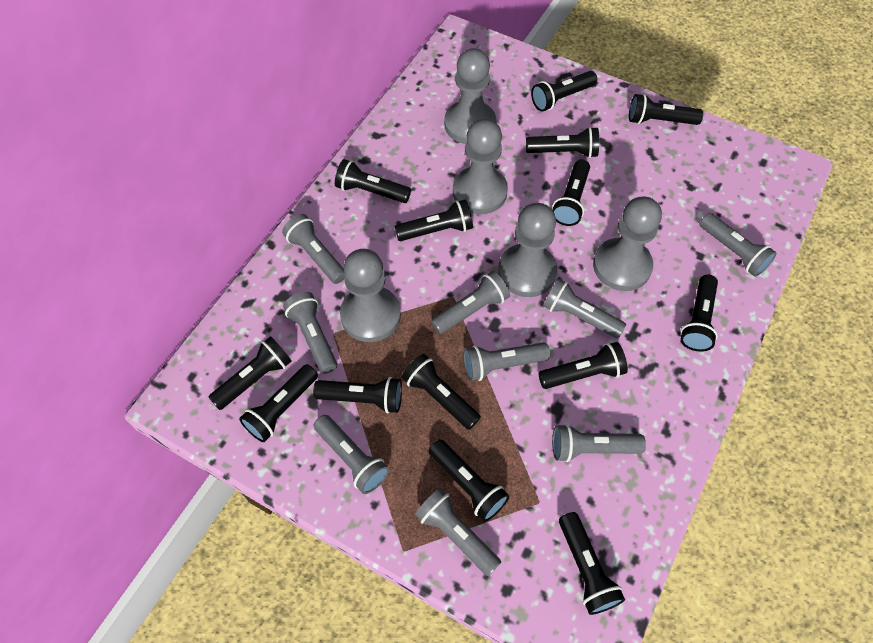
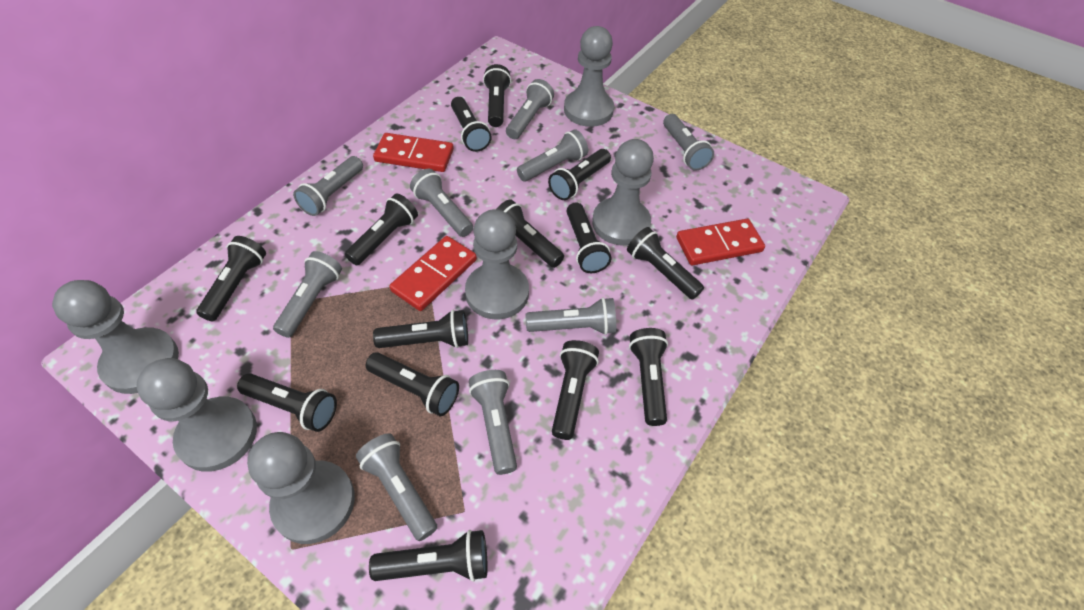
grey pawn: [340,249,401,342] [444,48,496,144] [453,119,508,214] [498,203,557,297] [593,196,662,291] = 5 -> [52,280,179,394] [136,358,257,472] [247,432,355,544] [465,209,529,319] [564,26,614,127] [592,139,654,246] = 6
red domino: none = 0 -> [373,133,454,172] [389,236,477,311] [676,219,765,265] = 3

